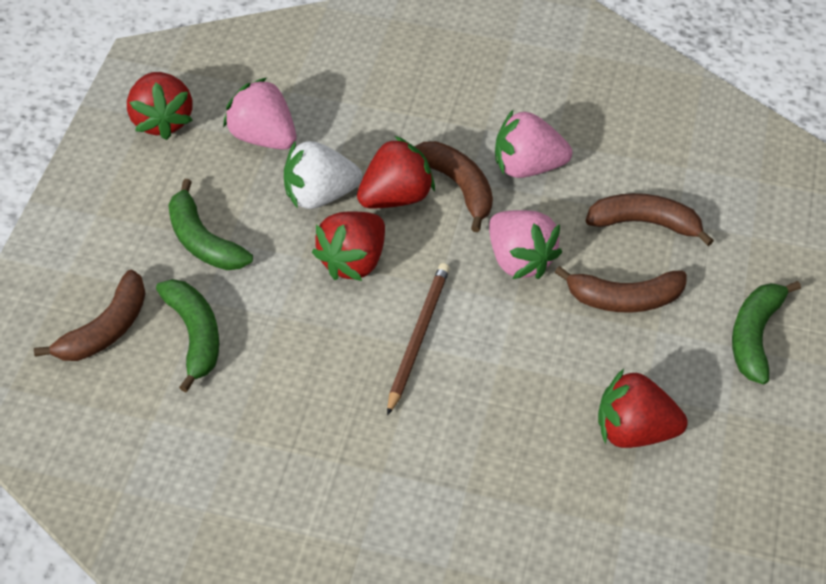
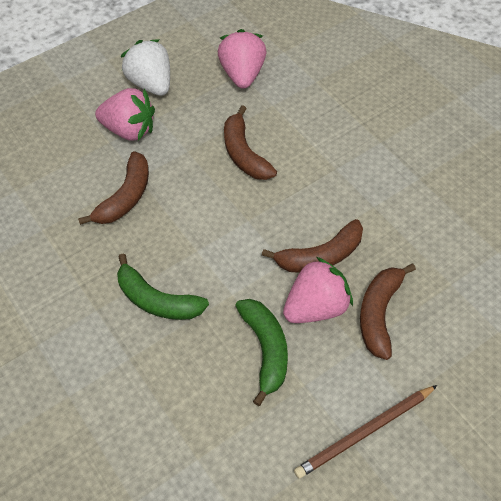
green banana: [156,279,219,392] [168,179,253,270] [732,281,801,384] = 3 -> [117,253,209,320] [235,299,288,406] = 2
red strawberry: [127,72,193,140] [312,211,385,281] [357,136,435,208] [598,369,688,448] = 4 -> none = 0

